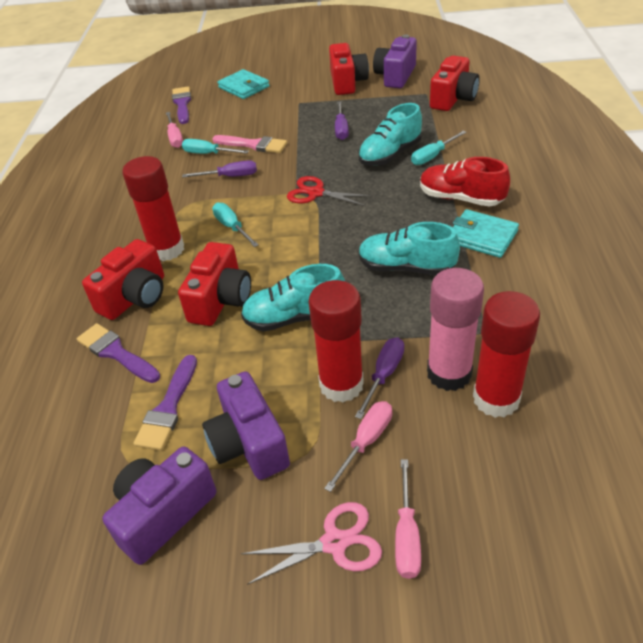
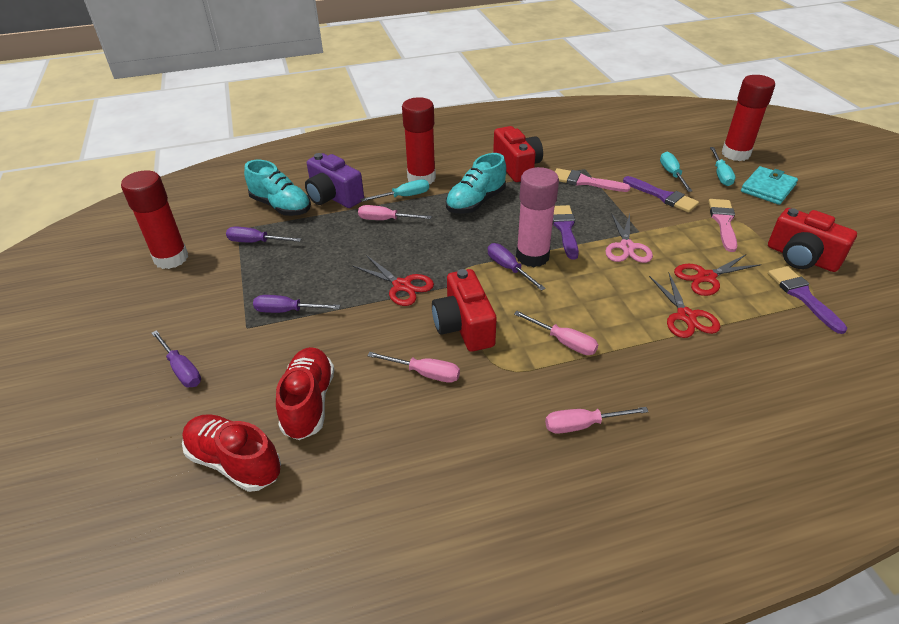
pink brush: [212,135,287,153] = 1 -> [555,168,630,192] [709,199,737,252] = 2
pink screwdriver: [166,112,183,148] [324,401,392,492] [395,459,421,579] = 3 -> [358,205,432,220] [367,352,460,383] [514,311,598,355] [545,407,649,434] = 4
purple camera: [102,446,216,565] [202,371,290,480] [373,34,417,88] = 3 -> [305,153,364,208] = 1
purple screwdriver: [182,160,257,178] [335,102,349,140] [355,337,404,419] = 3 -> [152,330,201,387] [226,226,301,243] [253,295,340,313] [488,243,546,291] = 4
red camera: [82,239,164,320] [178,242,251,326] [329,43,369,95] [430,56,480,111] = 4 -> [432,269,497,352] [493,126,543,182] [768,208,857,272] = 3
red scissors: [287,176,372,206] = 1 -> [353,255,434,306] [649,273,720,338] [674,255,761,296] = 3
red shoe: [420,157,510,207] = 1 -> [182,414,281,492] [276,347,334,440] = 2
turquoise shoe: [241,264,345,331] [359,103,422,166] [359,222,460,275] = 3 -> [244,160,311,216] [446,153,506,214] = 2
turquoise wallet: [217,69,269,99] [453,209,519,258] = 2 -> [741,166,798,205] = 1

